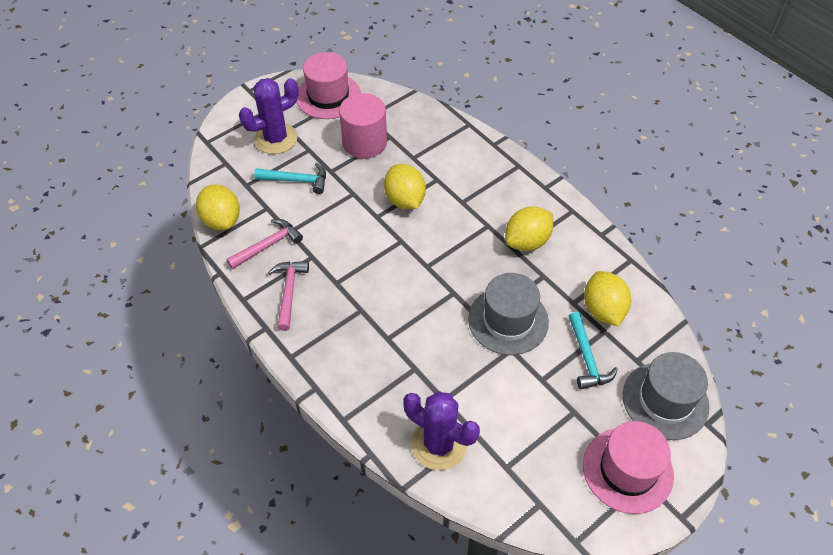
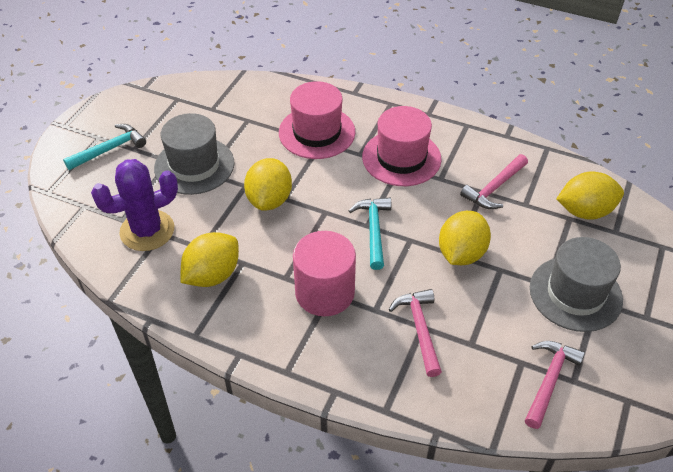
pink hammer: [226,219,303,269] [268,261,309,331] = 2 -> [388,289,442,377] [460,154,528,209] [525,341,585,429] = 3
purple cactus: [239,78,299,154] [403,391,480,470] = 2 -> [91,159,178,251] = 1

